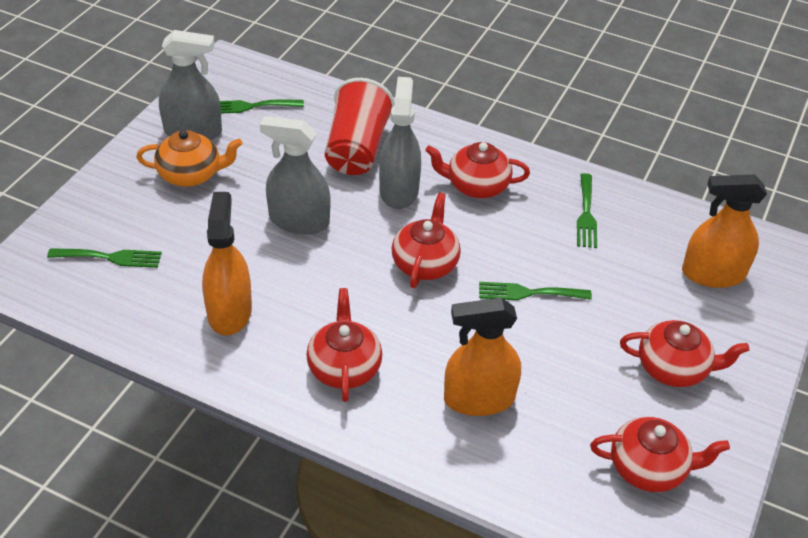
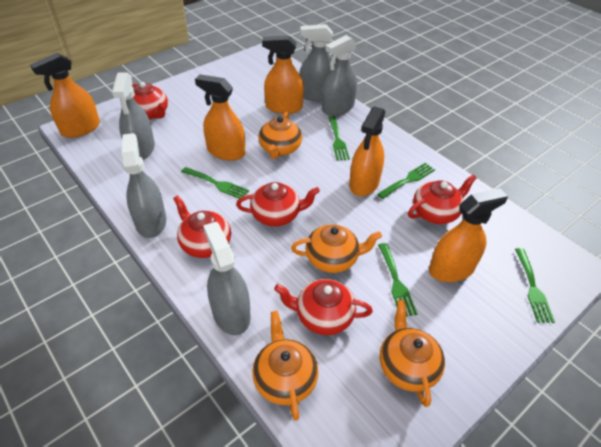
green fork: [47,248,162,268] [220,100,304,113] [479,282,592,300] [577,173,597,248] = 4 -> [181,167,249,199] [328,116,350,160] [377,163,435,199] [378,243,417,316] [515,248,555,323] = 5
grey spray bottle: [159,30,222,140] [260,116,331,234] [379,77,421,209] = 3 -> [112,72,155,160] [122,133,166,238] [203,222,251,335] [299,24,335,101] [322,35,357,116] = 5
orange spray bottle: [202,192,252,335] [444,298,521,416] [682,174,767,288] = 3 -> [30,53,100,138] [195,74,245,161] [262,36,304,114] [349,106,385,196] [429,188,508,282] = 5
orange teapot: [136,130,243,187] = 1 -> [252,311,319,421] [258,112,302,159] [291,224,382,273] [380,300,445,407] = 4
red cup: [325,78,395,175] = 1 -> none = 0

